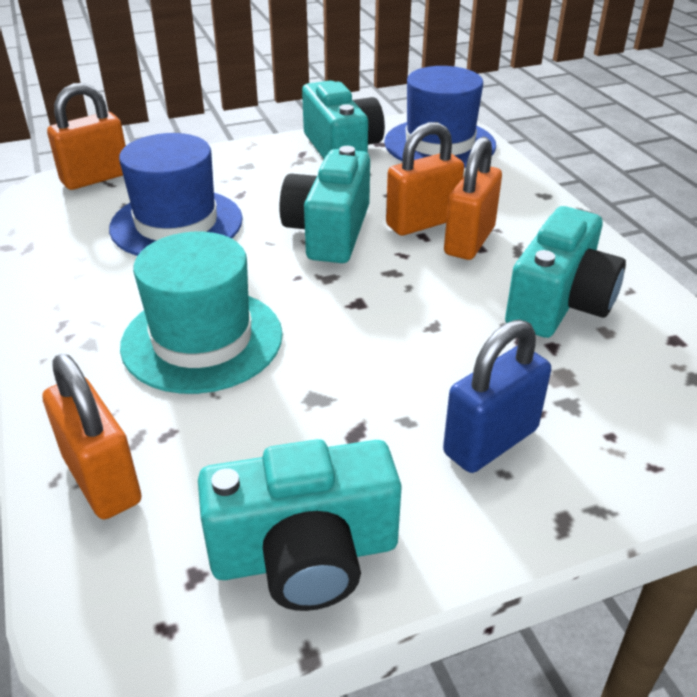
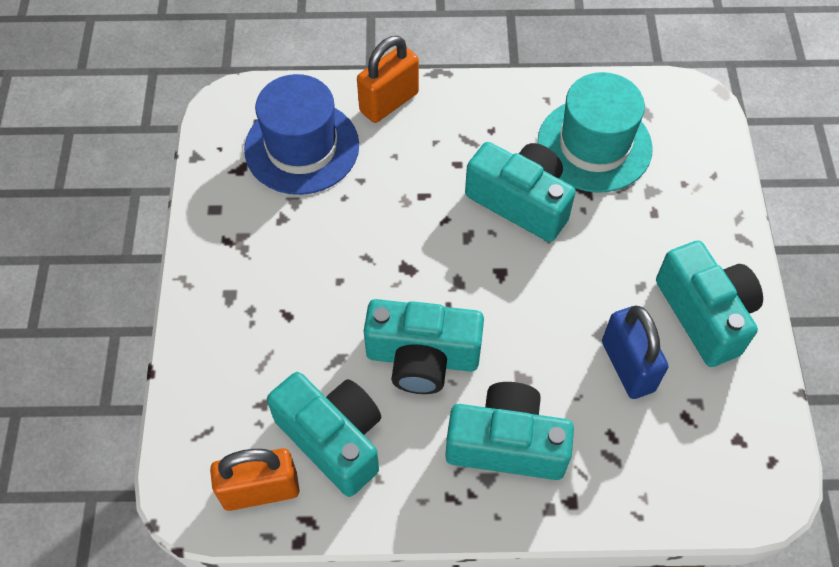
blue hat: [109,133,243,256] [384,66,496,168] = 2 -> [244,74,359,195] = 1
orange padlock: [43,354,142,519] [47,83,126,190] [386,122,464,236] [444,137,502,260] = 4 -> [210,448,299,511] [357,36,419,123] = 2
turquoise camera: [198,439,402,611] [279,146,370,263] [302,81,385,159] [505,206,626,338] = 4 -> [267,372,381,497] [364,299,484,394] [445,382,574,480] [465,142,576,242] [656,240,763,367] = 5

